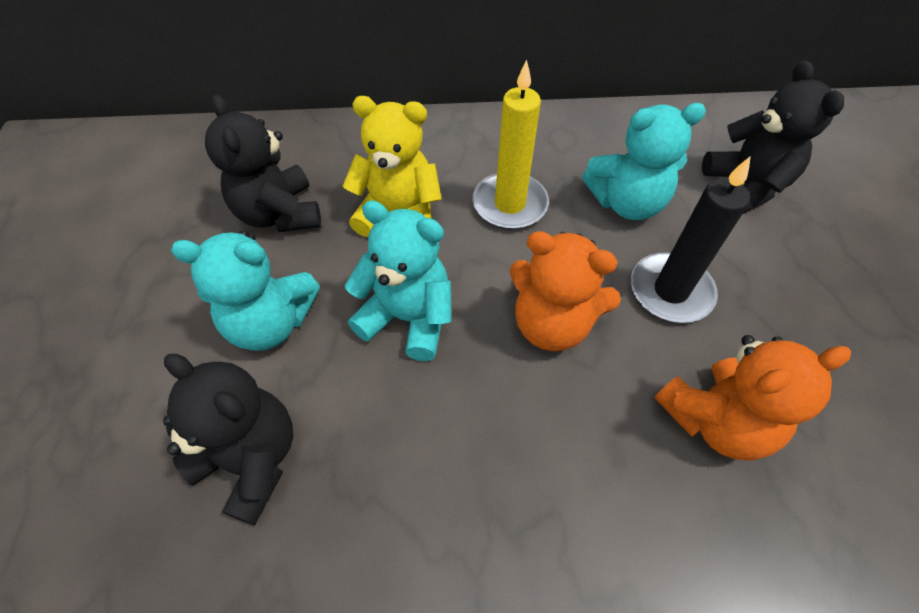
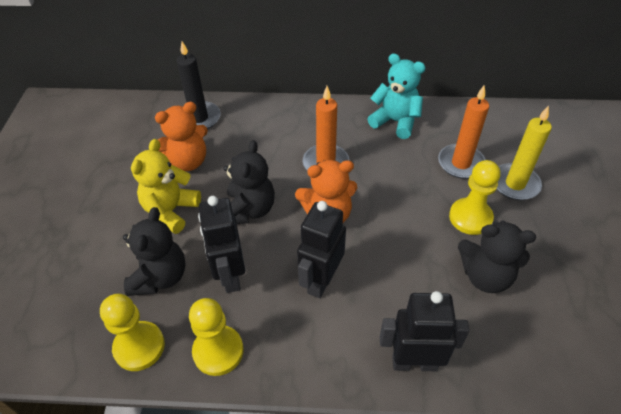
black robot: none = 0 -> [198,196,245,293] [297,201,346,298] [380,291,469,371] = 3
orange candle: none = 0 -> [302,86,349,170] [438,86,489,179] = 2
turquoise teddy bear: [171,230,320,351] [345,200,451,361] [582,103,706,220] = 3 -> [368,53,426,139] = 1
yellow pawn: none = 0 -> [100,294,165,371] [189,298,244,376] [449,160,501,235] = 3

